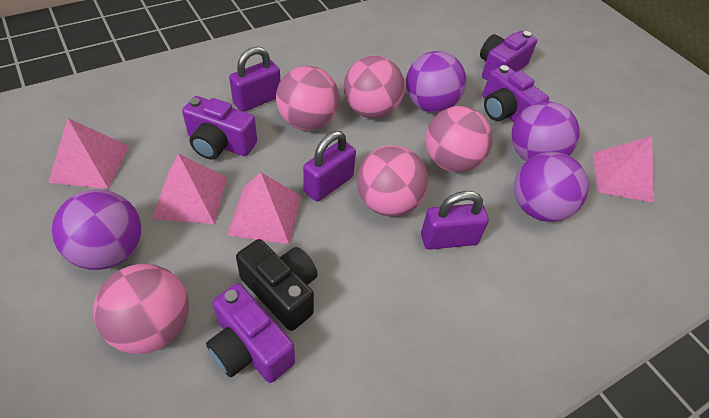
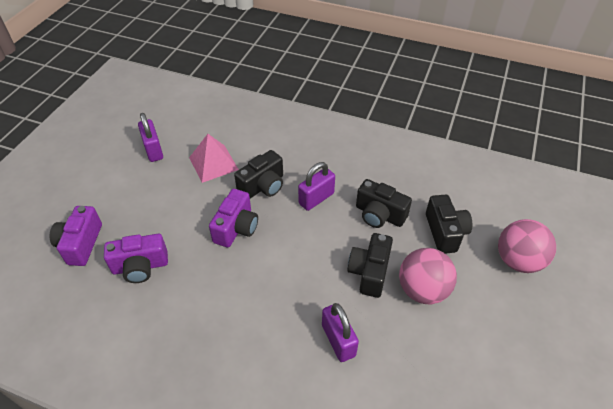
black camera: [236,239,318,331] = 1 -> [234,150,283,198] [347,233,393,298] [356,179,412,228] [426,195,472,254] = 4
pink ball: [93,264,189,354] [276,66,339,131] [344,56,405,118] [357,145,428,217] [425,106,493,172] = 5 -> [399,248,457,304] [498,219,556,273] = 2
pink pyramid: [48,118,129,189] [152,153,227,224] [227,172,301,244] [593,136,654,203] = 4 -> [189,134,239,183] = 1
purple ball: [52,189,142,270] [406,51,466,113] [511,101,580,161] [514,152,589,222] = 4 -> none = 0
purple camera: [182,96,257,159] [206,283,295,383] [480,31,537,80] [483,65,549,122] = 4 -> [49,206,102,266] [104,234,168,283] [209,189,258,247] = 3

